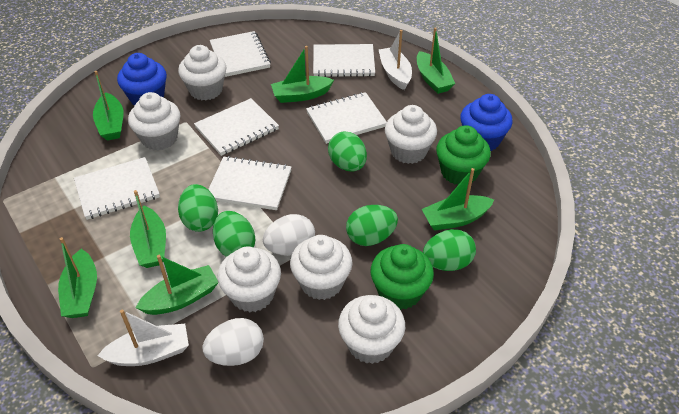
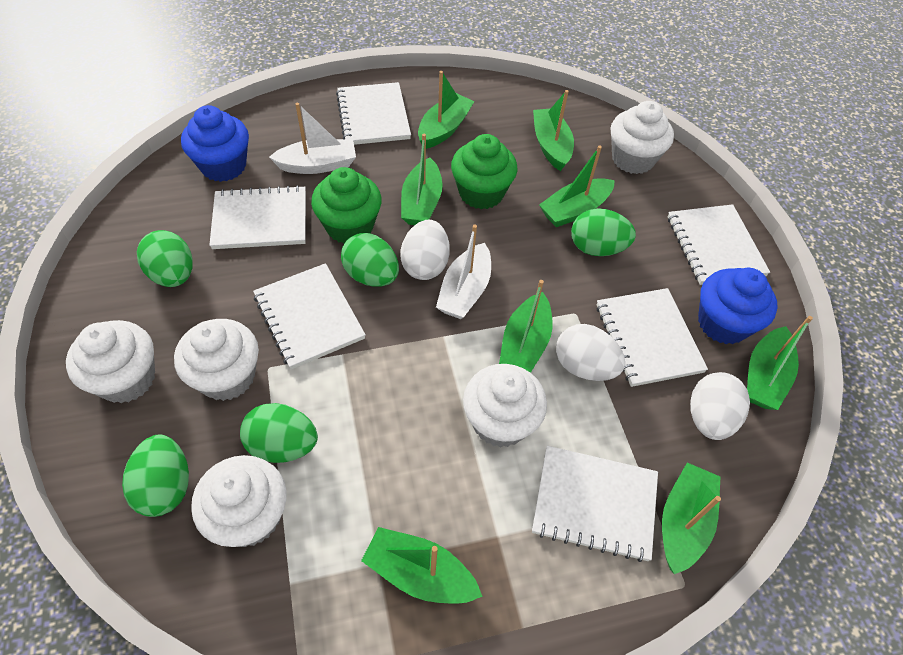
green boat: [58,237,97,318] [93,71,124,140] [130,190,166,268] [136,255,218,315] [271,46,334,103] [417,27,455,94] [422,168,494,231] = 7 -> [361,527,483,603] [401,134,443,225] [418,71,475,149] [499,280,552,373] [533,90,574,171] [539,146,615,227] [662,463,721,574] [747,316,813,410] = 8
white cupcake: [128,92,180,151] [178,45,227,100] [217,246,281,312] [290,235,353,300] [338,295,405,364] [385,105,437,164] = 6 -> [66,320,155,403] [174,319,259,401] [191,455,287,547] [463,364,547,448] [611,101,674,174] = 5
white egg: [202,318,264,366] [263,214,315,256] = 2 -> [400,220,450,280] [556,324,625,381] [690,372,750,440] = 3

